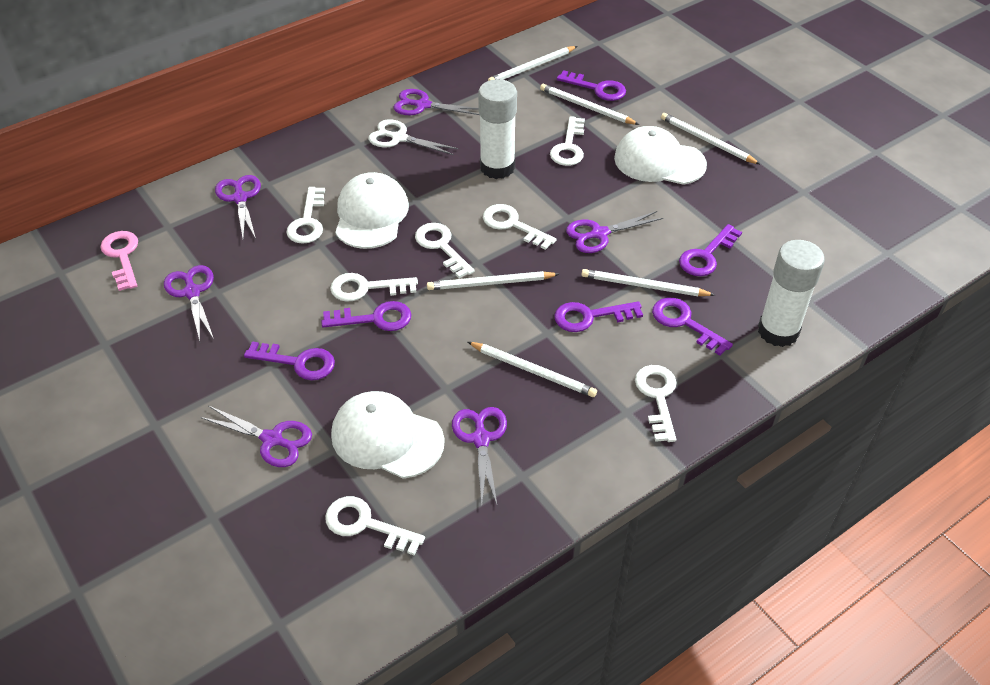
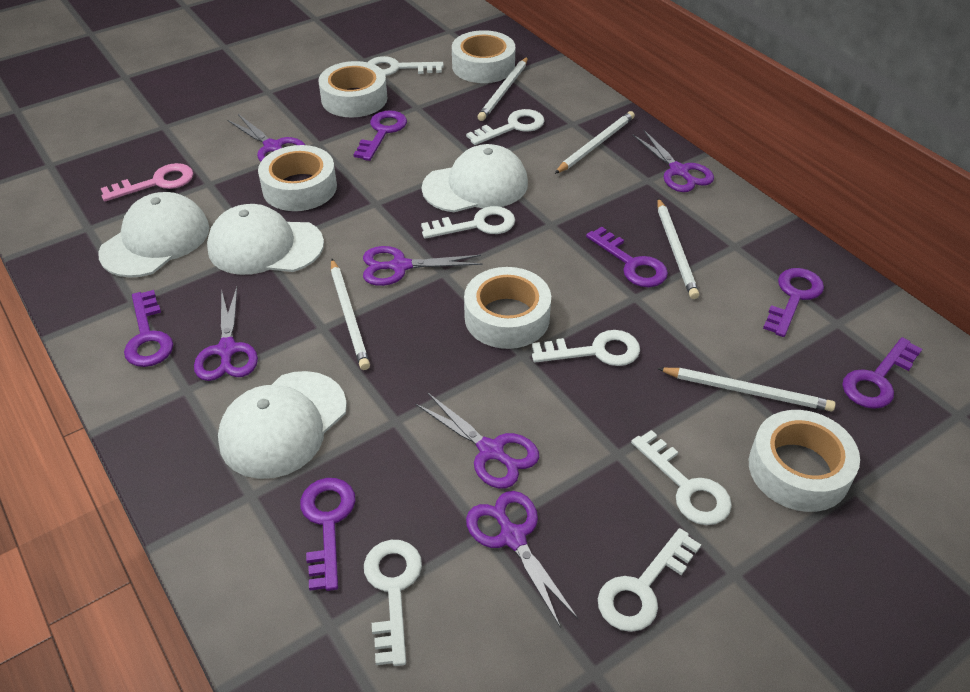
white cap: [331,391,445,478] [335,172,409,249] [614,126,707,185] = 3 -> [98,192,209,278] [207,204,324,275] [218,371,347,479] [422,144,528,212] = 4
white glue stick: [478,79,517,179] [758,240,825,347] = 2 -> none = 0
white pencil: [427,271,559,290] [468,342,597,397] [488,46,577,81] [540,84,639,125] [581,269,715,296] [661,113,761,165] = 6 -> [331,259,370,370] [477,57,528,121] [555,111,635,174] [657,198,699,299] [657,368,836,411] = 5
white scissors: [368,119,458,155] = 1 -> none = 0
white tape: none = 0 -> [258,145,337,211] [318,61,387,117] [452,30,515,83] [464,267,551,349] [749,410,860,512] = 5

